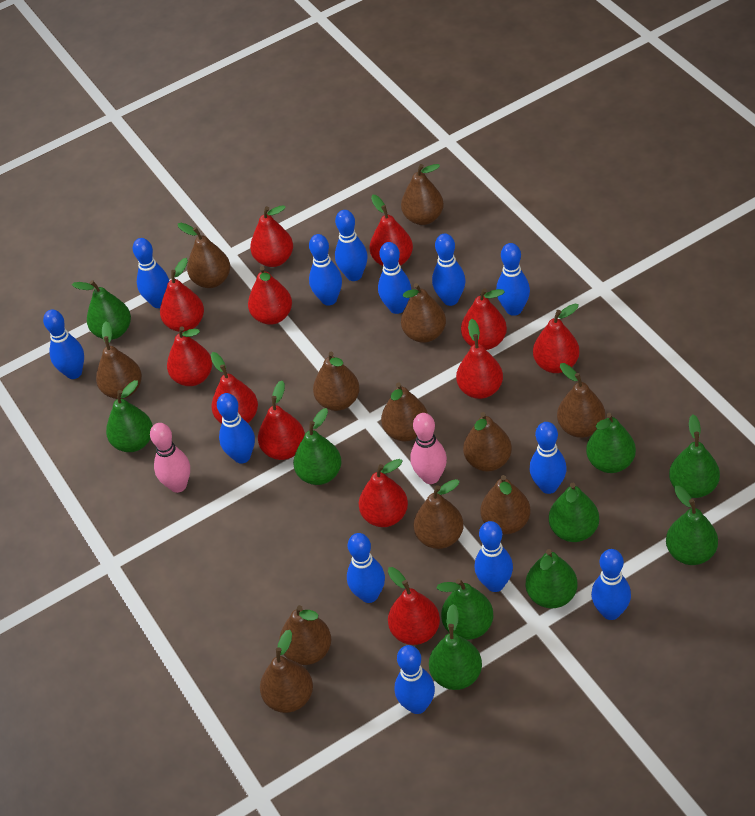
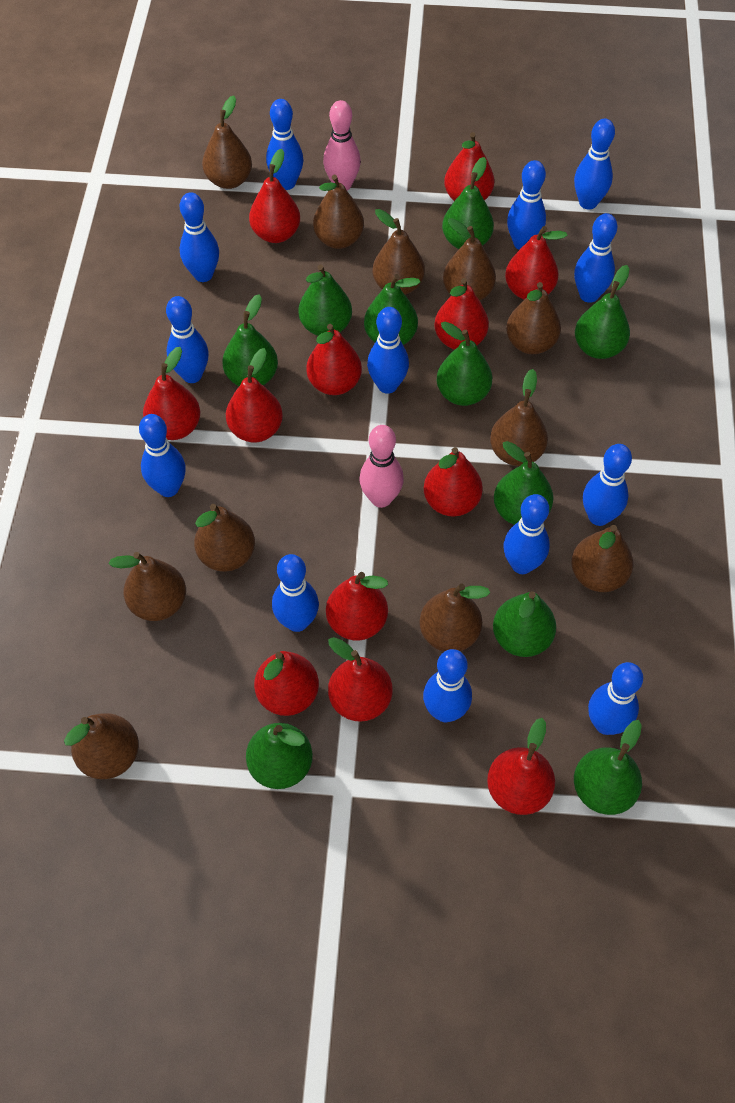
brown pear: [96,321,142,399] [178,223,230,288] [260,630,313,713] [279,605,331,665] [313,352,360,411] [381,382,428,441] [401,164,444,225] [401,283,446,343] [413,479,464,549] [463,412,512,472] [480,475,530,534] [557,363,605,438] = 12 -> [64,713,139,779] [109,552,186,621] [194,504,255,572] [202,96,252,189] [313,175,364,249] [372,209,425,295] [419,583,490,652] [443,218,496,301] [490,369,548,466] [506,282,561,354] [571,525,633,592] = 11

